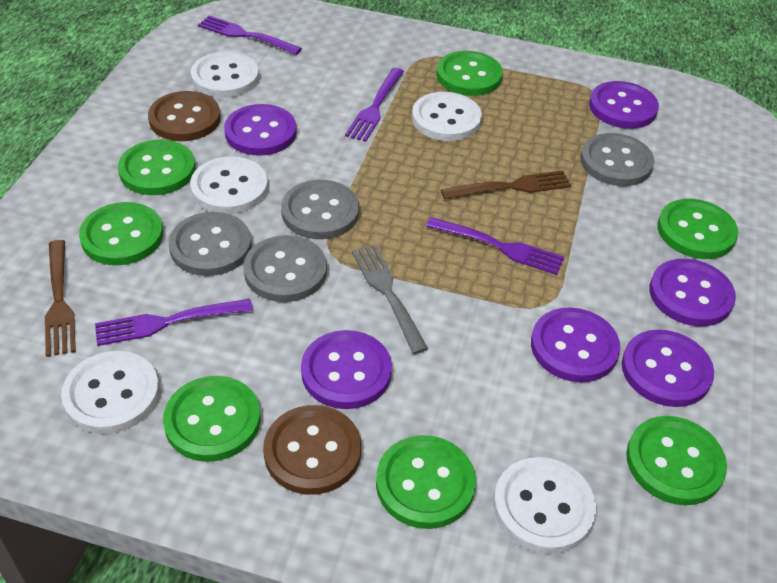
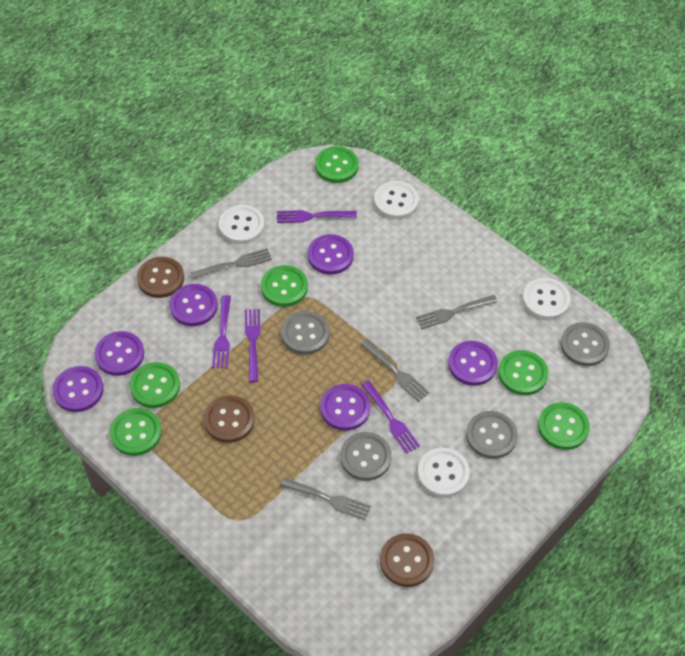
brown button: [148,91,221,141] [263,405,361,495] = 2 -> [137,257,184,298] [204,395,255,443] [380,533,434,587] = 3
brown fork: [45,240,76,357] [441,170,571,199] = 2 -> none = 0
green button: [79,202,163,265] [118,139,196,195] [163,376,260,462] [376,435,476,529] [436,51,503,96] [626,416,727,505] [657,199,738,259] = 7 -> [110,408,162,456] [130,362,180,408] [261,265,308,307] [315,146,359,183] [498,350,548,395] [538,402,590,450] = 6
grey fork: [352,245,428,354] = 1 -> [190,248,272,280] [280,478,371,520] [361,339,430,402] [416,295,498,329] = 4
white button: [61,351,159,434] [190,156,268,214] [191,52,259,98] [412,92,482,141] [493,457,596,554] = 5 -> [219,205,264,244] [374,181,419,219] [418,448,470,497] [522,278,571,320] = 4

